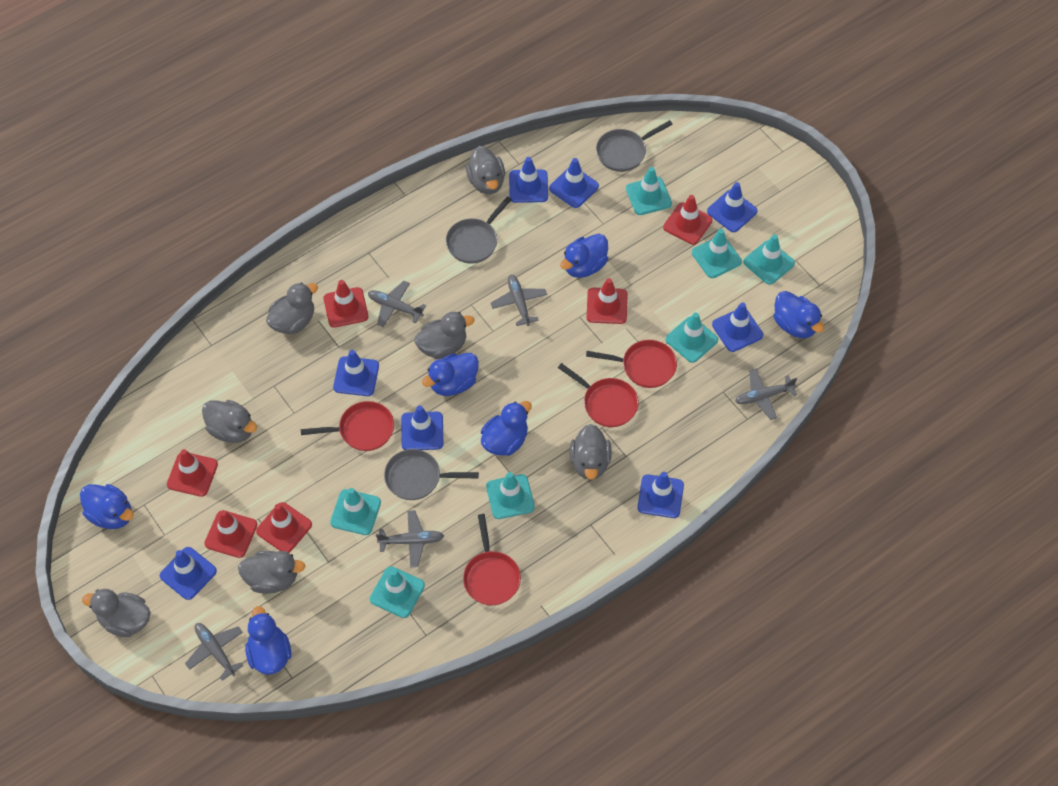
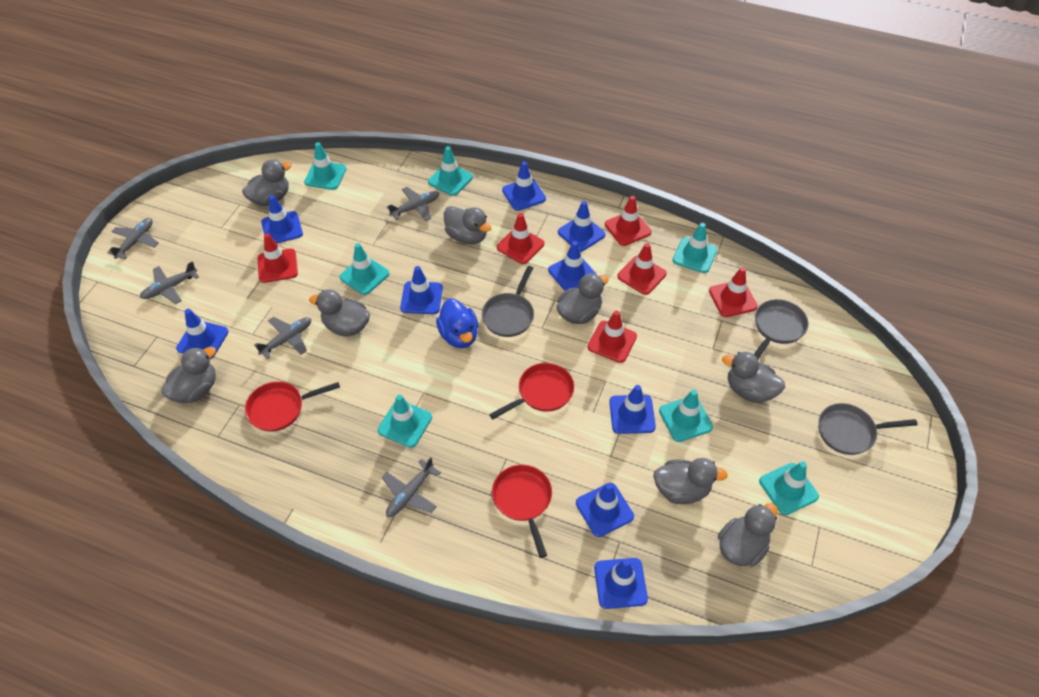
blue duck: [80,484,134,529] [245,606,291,675] [422,353,479,396] [481,401,532,456] [560,234,608,278] [773,291,824,338] = 6 -> [436,298,478,348] = 1
blue traffic cone: [160,547,217,600] [333,350,379,396] [401,405,443,450] [509,157,548,203] [549,158,599,208] [637,472,684,518] [707,182,758,232] [712,302,763,352] = 8 -> [176,309,229,359] [261,195,303,243] [400,266,443,314] [502,161,546,211] [548,241,597,291] [558,201,605,252] [576,483,634,537] [594,558,648,609] [609,385,656,434] = 9
grey duck: [82,589,150,637] [202,400,257,443] [238,551,305,594] [266,282,318,334] [414,312,474,359] [466,146,505,194] [570,424,612,480] = 7 -> [161,347,216,403] [242,159,291,206] [309,289,370,336] [444,206,491,244] [557,273,609,324] [653,458,728,504] [718,503,778,567] [722,352,785,403] = 8
red pan: [301,401,394,451] [463,514,521,605] [558,363,639,427] [586,340,677,388] = 4 -> [245,381,340,432] [489,363,574,419] [492,465,552,558] = 3

